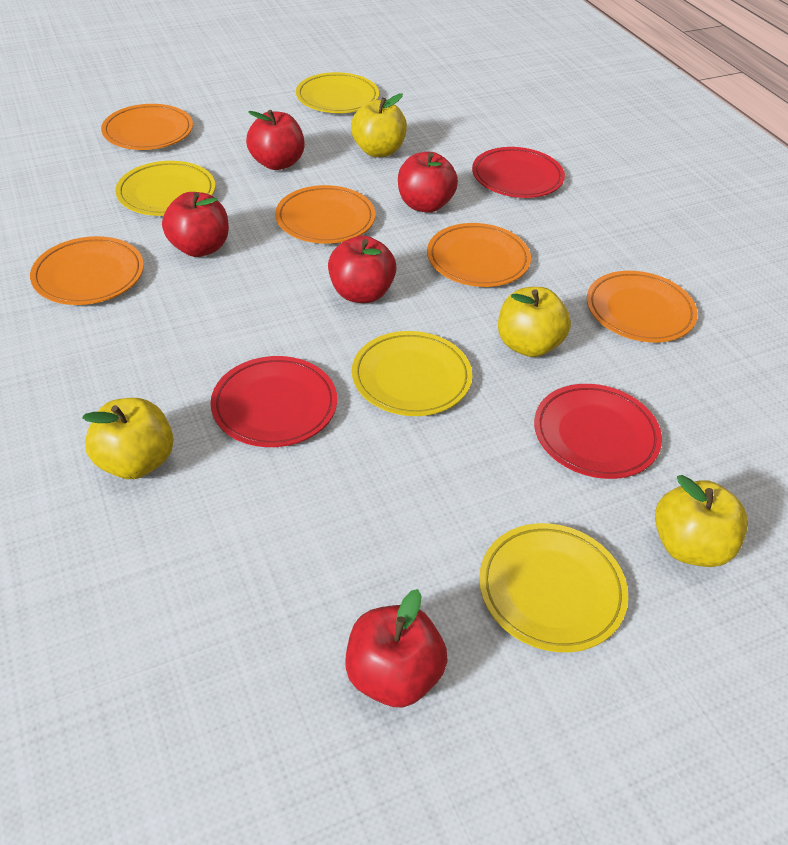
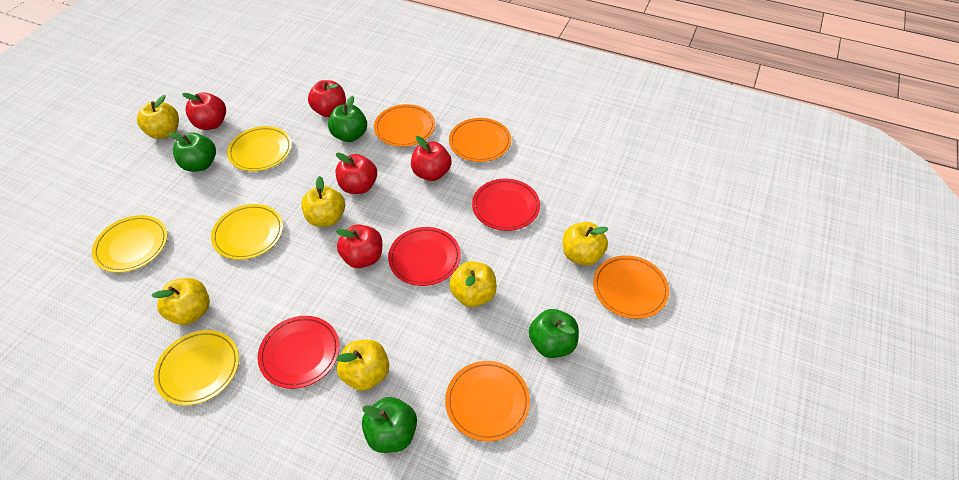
green apple: none = 0 -> [169,132,216,172] [328,96,367,142] [362,397,417,453] [529,309,579,358] = 4
orange plate: [30,236,144,305] [101,104,193,150] [275,185,375,244] [427,223,531,287] [587,271,698,342] = 5 -> [374,104,435,147] [445,361,530,442] [449,118,511,162] [593,255,669,319] = 4
yellow apple: [82,398,174,479] [351,93,407,157] [498,287,571,357] [655,475,748,567] = 4 -> [137,95,179,139] [152,278,210,325] [301,176,345,227] [336,340,389,391] [449,261,497,307] [563,222,608,266] = 6

